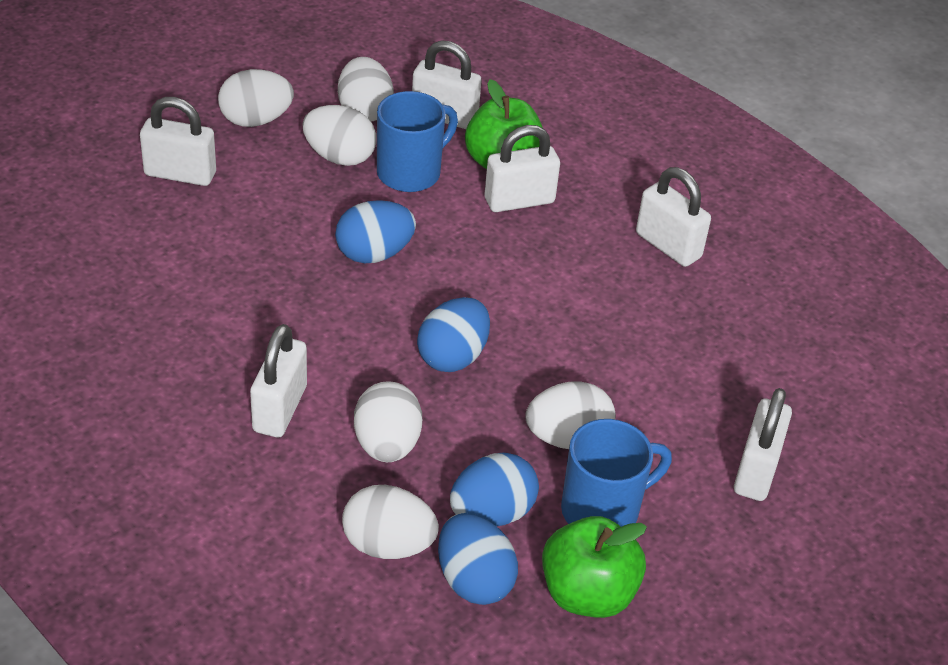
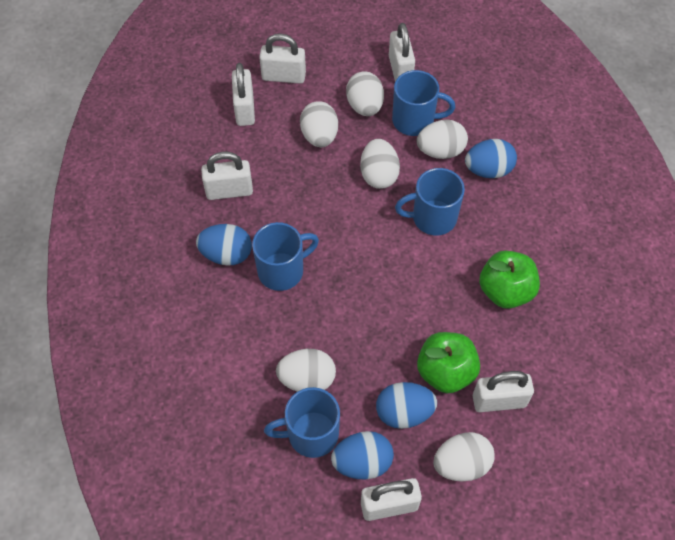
blue mug: [377,91,458,192] [561,419,672,527] = 2 -> [252,222,319,291] [264,387,340,458] [392,70,455,136] [395,168,465,235] = 4

